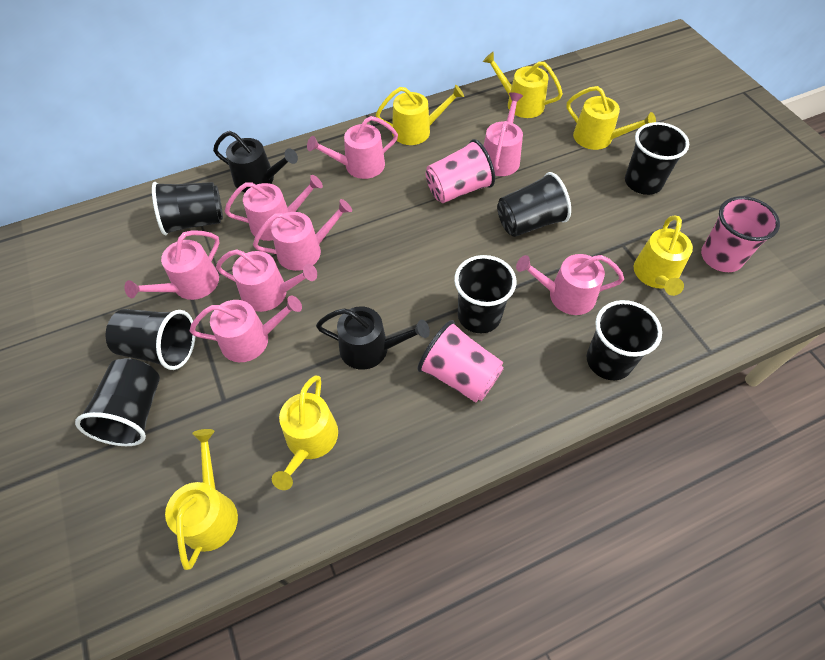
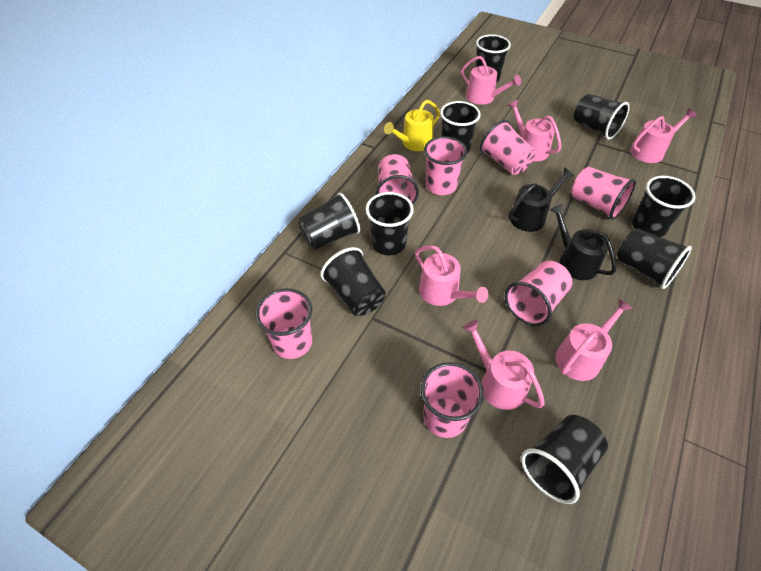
black cup: [75,358,160,446] [106,309,195,370] [152,182,223,235] [454,255,516,333] [497,172,571,237] [587,300,662,380] [625,122,689,195] = 7 -> [298,193,360,250] [321,247,385,316] [365,192,414,255] [440,101,481,154] [476,34,511,83] [521,415,608,504] [574,94,630,140] [617,228,692,289] [632,176,696,237] = 9
pink cup: [418,320,504,402] [426,139,495,203] [701,196,780,272] = 3 -> [255,288,312,359] [376,154,419,204] [421,362,484,438] [424,136,467,195] [480,120,535,175] [505,261,572,326] [572,167,636,220] = 7
pink watering can: [124,230,220,300] [189,296,302,362] [216,249,317,312] [225,175,323,241] [253,199,352,271] [307,116,398,179] [484,92,523,176] [516,254,624,315] = 8 -> [415,245,489,306] [461,56,521,105] [463,320,545,410] [507,100,561,161] [555,299,633,381] [630,108,697,163] = 6
yellow watering can: [165,429,238,570] [272,376,338,490] [376,85,464,145] [483,52,563,118] [566,86,656,150] [634,215,693,296] = 6 -> [384,100,440,151] = 1

